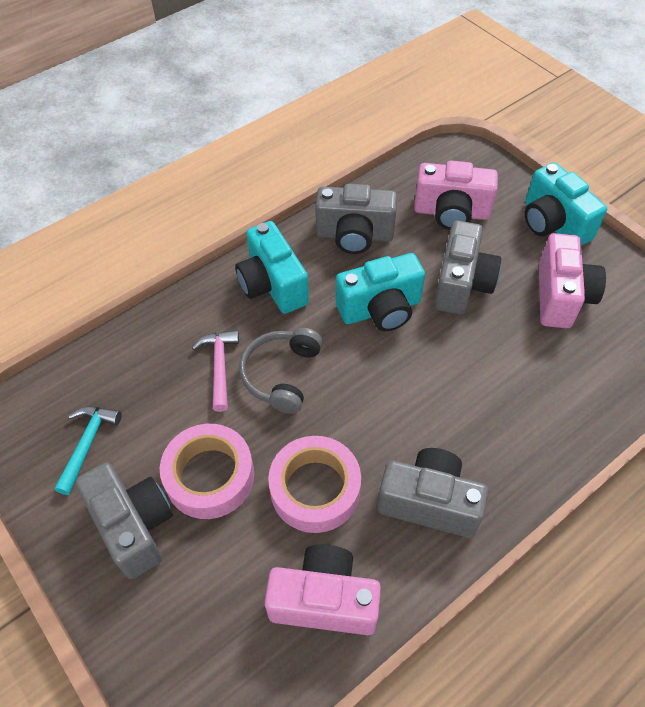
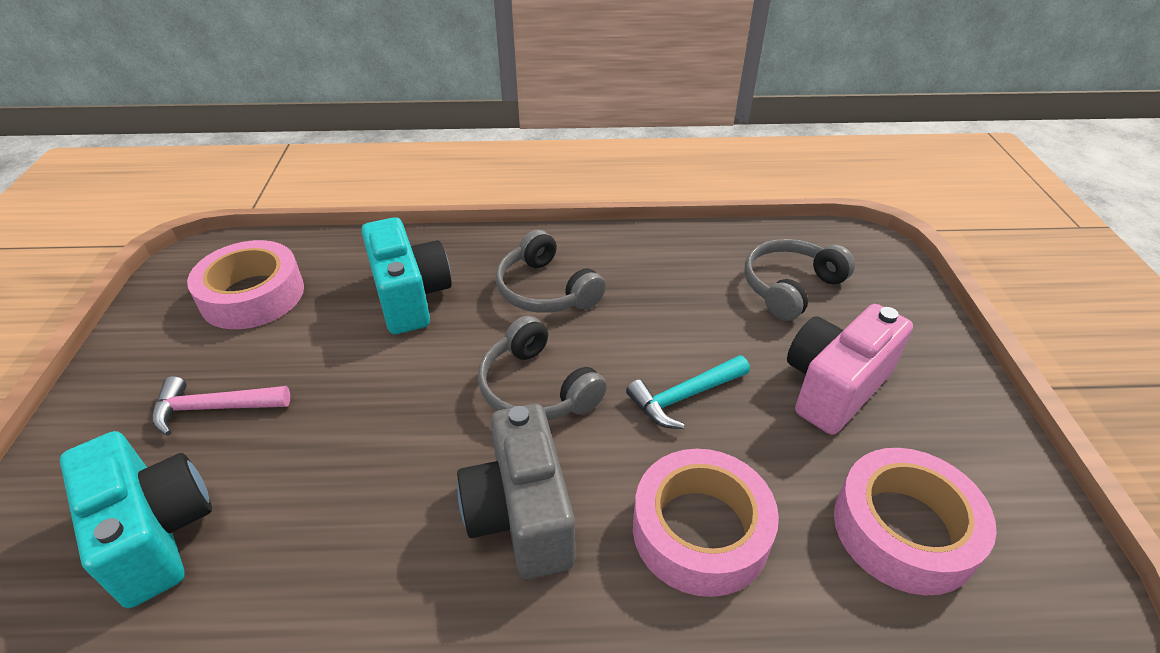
grey camera: [75,463,173,579] [315,184,397,254] [377,448,488,538] [434,220,501,315] = 4 -> [457,404,575,579] = 1
grey headphones: [239,328,323,414] = 1 -> [478,316,607,420] [495,230,606,313] [745,239,855,321] = 3
pink camera: [264,544,381,635] [414,161,498,230] [539,233,606,328] = 3 -> [787,304,913,435] = 1
pink tape: [160,424,254,519] [268,436,361,533] = 2 -> [187,240,304,329] [633,449,779,597] [834,448,997,596] = 3
turquoise camera: [235,221,309,314] [336,253,425,331] [525,162,607,246] = 3 -> [60,431,212,608] [361,217,452,334] = 2

